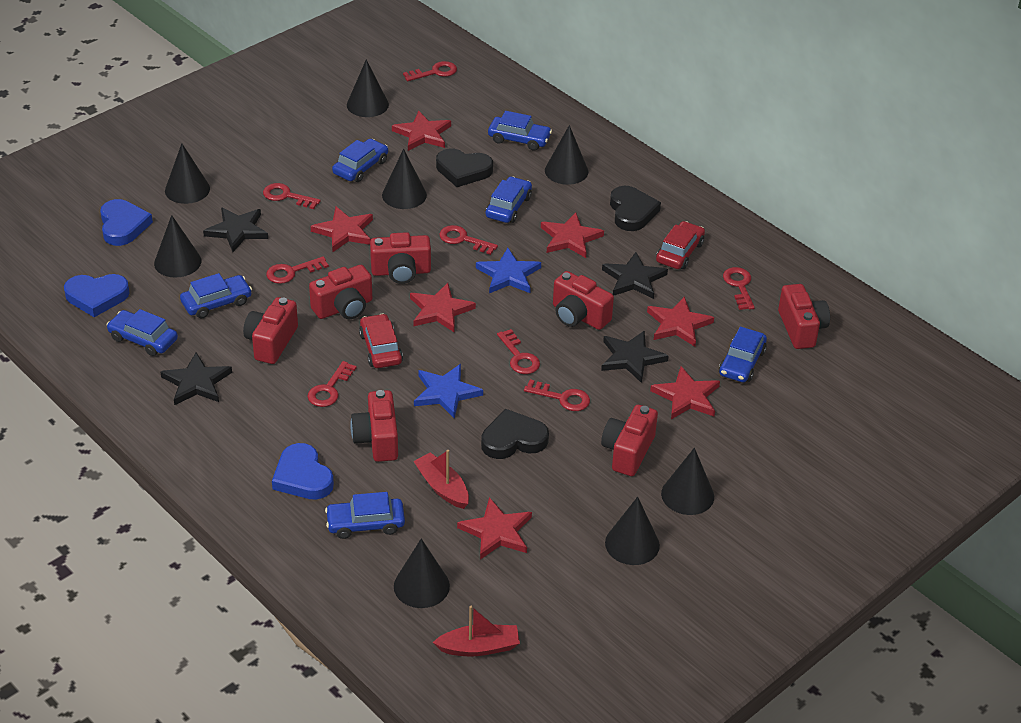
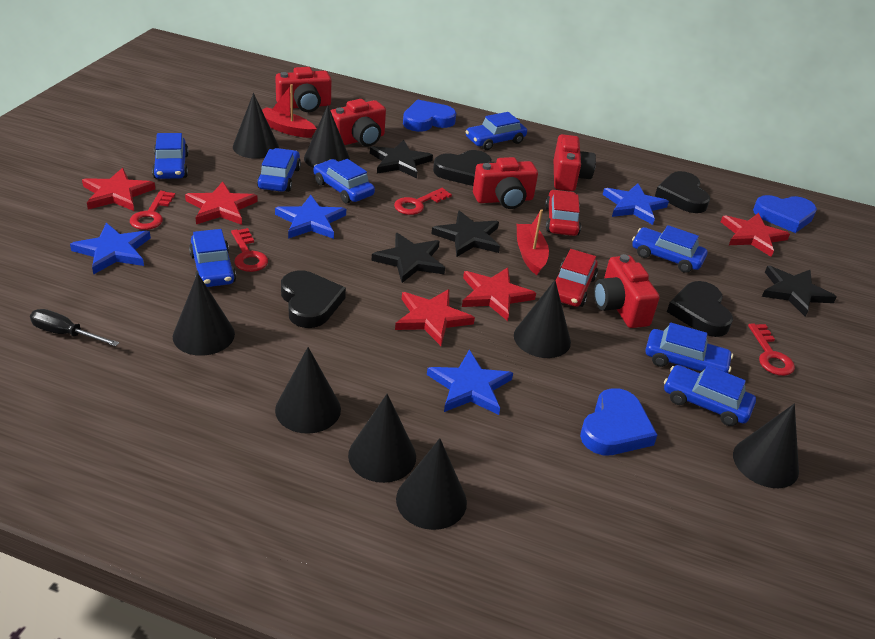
black heart: [436,149,493,187] [481,409,549,459] [610,186,661,231] = 3 -> [281,270,346,328] [433,150,492,186] [655,171,710,213] [667,281,733,337] = 4
black screwdriver: none = 0 -> [30,309,119,346] = 1
blue car: [106,309,178,356] [180,273,252,318] [325,492,405,539] [332,139,388,182] [486,176,532,223] [488,111,552,151] [719,327,767,382] = 7 -> [152,133,189,179] [189,229,236,287] [257,148,301,192] [313,159,375,203] [466,112,527,150] [632,225,707,273] [645,323,733,373] [664,365,756,426] = 8
blue star: [414,364,483,419] [476,248,541,293] = 2 -> [70,223,151,275] [275,195,346,239] [427,350,513,415] [603,183,669,225] = 4
red camera: [243,297,298,364] [309,265,372,319] [350,390,398,462] [370,232,431,284] [553,271,614,330] [601,405,658,476] [778,284,830,349] = 7 -> [275,67,331,112] [330,99,386,147] [473,157,538,209] [554,134,596,191] [594,254,660,328] = 5
red key: [263,183,321,209] [266,256,329,284] [308,361,357,407] [403,61,457,81] [439,225,498,255] [497,329,540,374] [524,379,590,411] [723,267,755,310] = 8 -> [130,191,175,230] [231,228,268,272] [394,188,452,215] [748,324,795,376] = 4
red star: [311,206,373,252] [392,111,451,151] [410,283,476,333] [457,497,532,560] [541,213,604,258] [647,296,714,347] [650,366,720,419] = 7 -> [82,168,155,211] [185,181,258,225] [395,289,475,346] [462,267,536,321] [721,213,790,257] = 5

